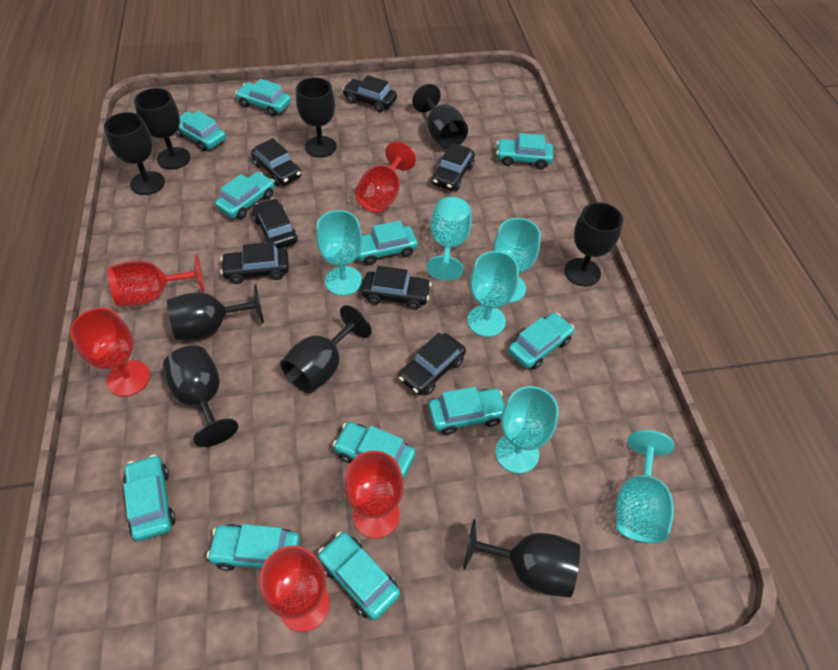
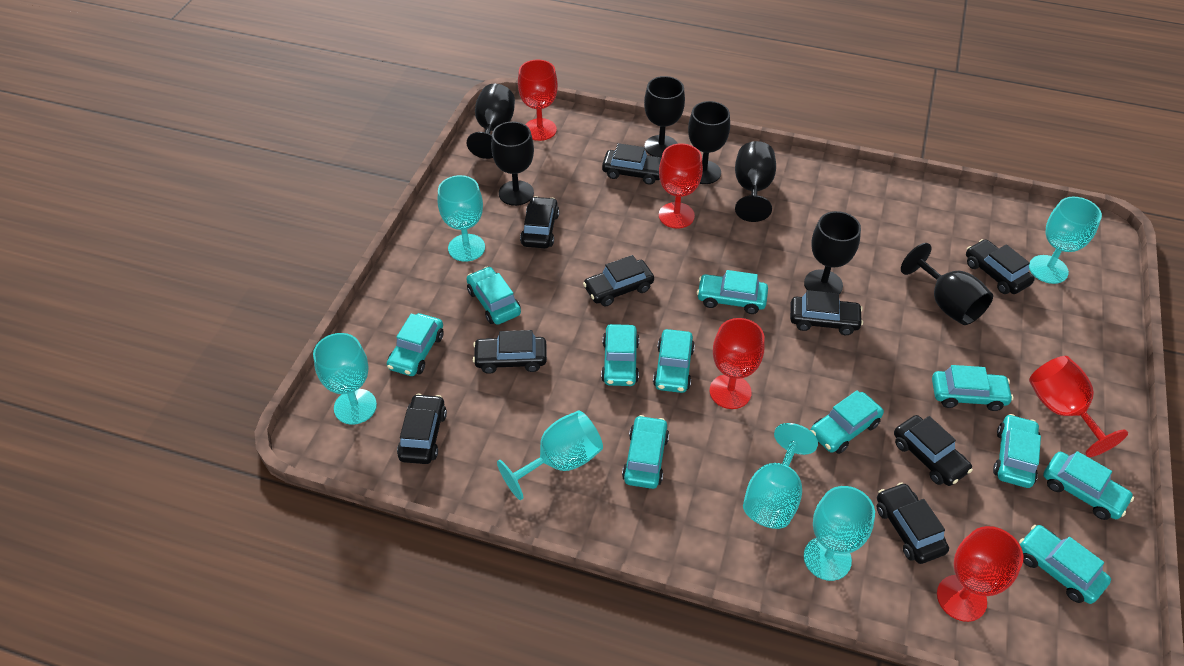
black car: [221,242,289,284] [251,138,302,186] [253,199,298,249] [342,75,397,112] [362,266,431,310] [399,333,466,395] [432,143,475,191] = 7 -> [397,394,447,464] [473,330,547,374] [520,196,559,248] [583,255,654,306] [602,143,662,185] [790,290,863,335] [877,482,949,564] [894,415,973,486] [966,239,1035,294] = 9
black goblet: [104,112,165,195] [134,88,190,170] [163,345,238,447] [167,284,264,340] [280,305,372,394] [296,77,337,158] [412,84,468,149] [463,519,580,598] [565,202,623,286] = 9 -> [467,84,515,159] [491,122,534,206] [644,76,685,157] [688,101,730,184] [735,141,776,222] [804,211,861,294] [901,243,993,325] = 7

